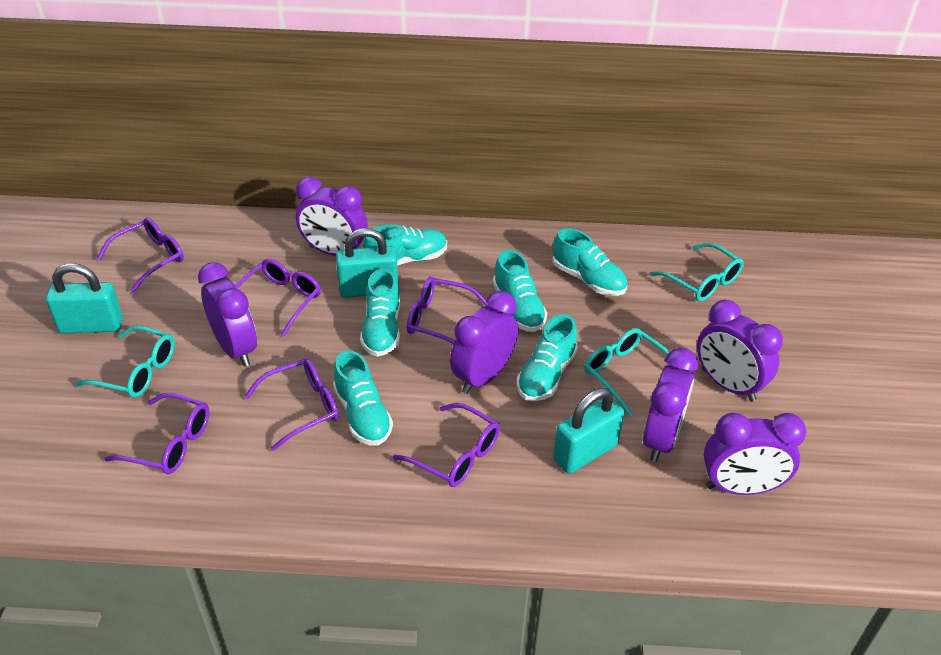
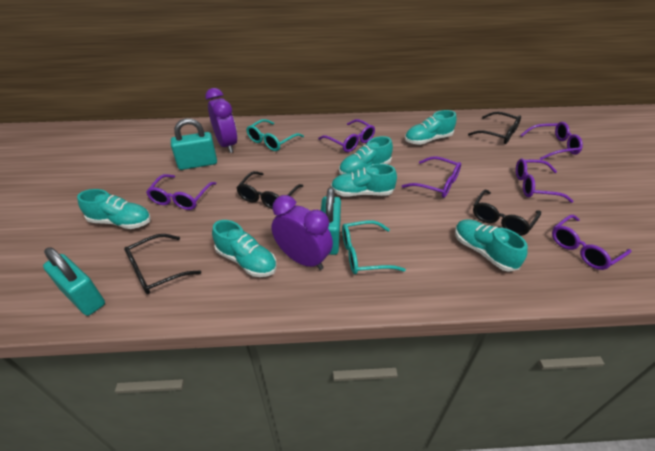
black glasses: none = 0 -> [124,234,201,294] [237,171,303,209] [468,112,521,144] [473,189,541,236] = 4
purple clock: [198,262,257,366] [296,177,368,256] [450,291,519,394] [643,348,698,462] [697,300,783,402] [704,413,806,495] = 6 -> [205,88,237,153] [271,195,333,270] = 2
turquoise glasses: [75,326,175,398] [584,328,670,417] [650,243,744,301] = 3 -> [246,119,304,151] [342,220,406,274] = 2

